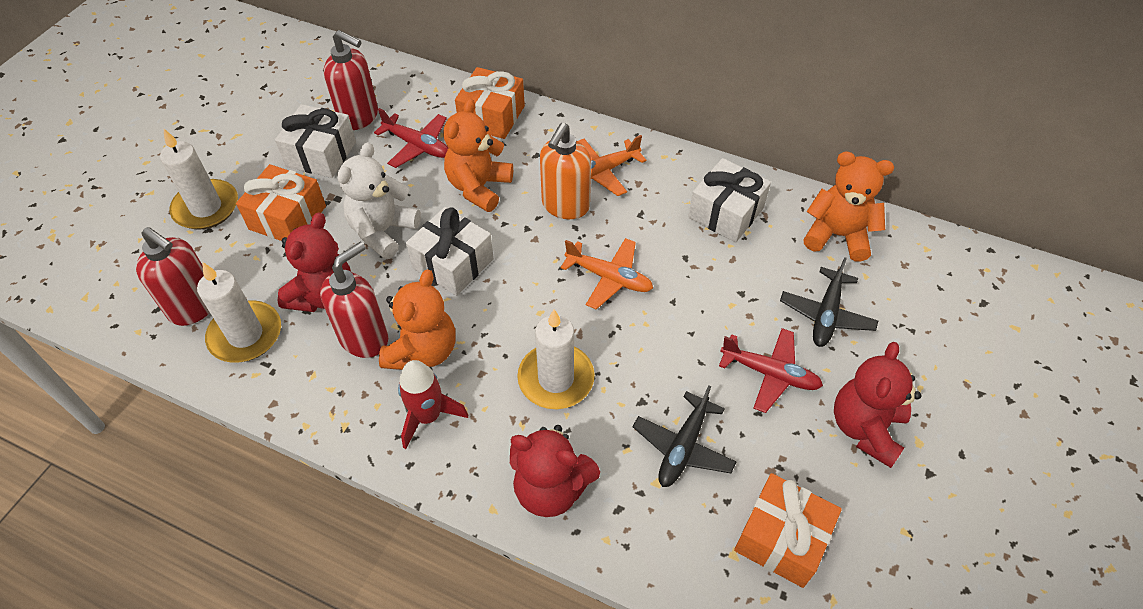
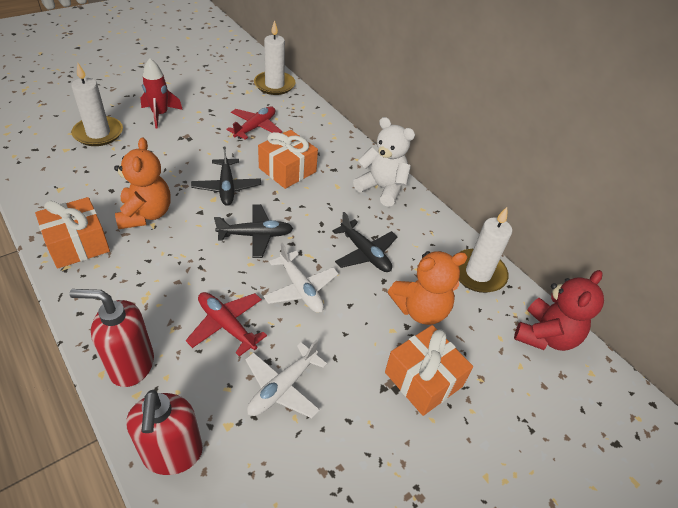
black plane: [633,385,736,487] [780,257,878,347] = 2 -> [191,147,261,206] [214,204,293,258] [332,212,398,272] = 3
orange plane: [560,238,653,310] [578,135,646,196] = 2 -> none = 0
orange soap dispenser: [540,123,591,219] = 1 -> none = 0
orange teddy bear: [379,269,455,370] [443,98,513,212] [803,151,894,262] = 3 -> [114,137,171,229] [388,251,468,325] = 2
red soap dispenser: [136,227,210,326] [320,241,388,358] [324,30,378,130] = 3 -> [69,289,154,387] [127,390,203,475] = 2
red teddy bear: [278,212,351,312] [510,425,600,517] [834,342,921,468] = 3 -> [514,270,604,351] = 1
white gift: [275,104,356,178] [406,207,494,296] [688,158,771,242] = 3 -> none = 0
white plane: none = 0 -> [245,340,327,418] [263,243,339,313] = 2

